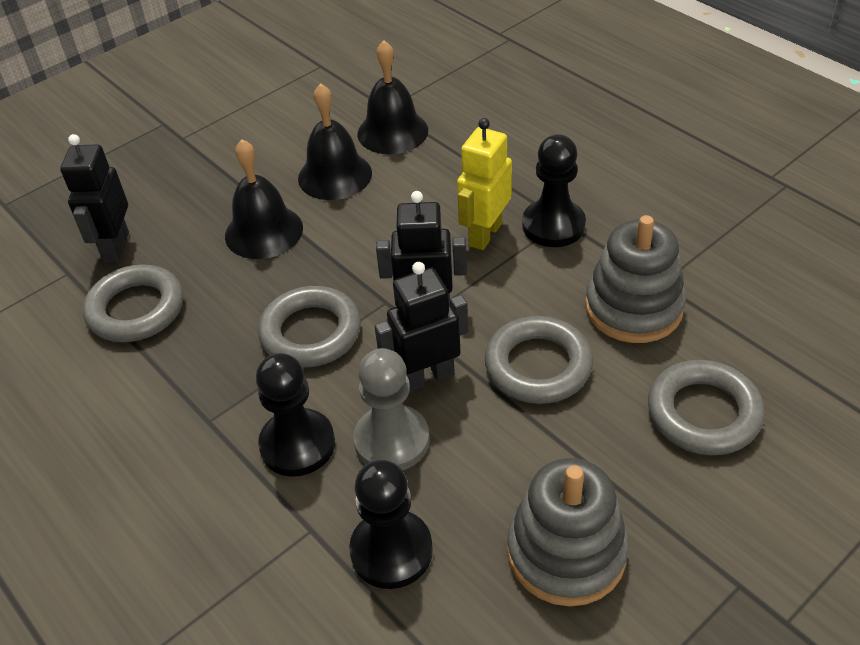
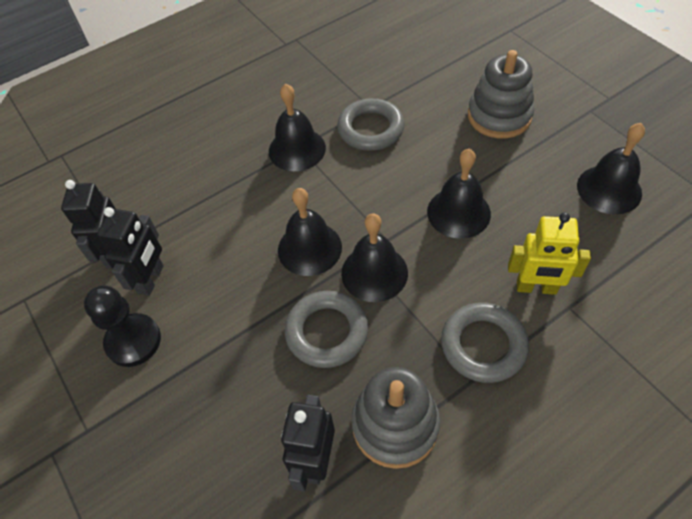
black bell: [225,139,303,259] [298,83,372,200] [357,40,428,154] = 3 -> [269,84,326,171] [278,188,342,276] [341,213,408,302] [427,149,491,239] [577,123,645,214] = 5
black pawn: [256,353,335,477] [349,460,433,589] [522,134,586,247] = 3 -> [84,285,161,367] = 1
grey pawn: [353,348,430,471] = 1 -> none = 0
grey ring: [83,265,183,342] [258,286,361,368] [485,316,593,404] [648,360,765,455] = 4 -> [285,291,368,368] [337,98,405,151] [441,303,529,383] = 3

